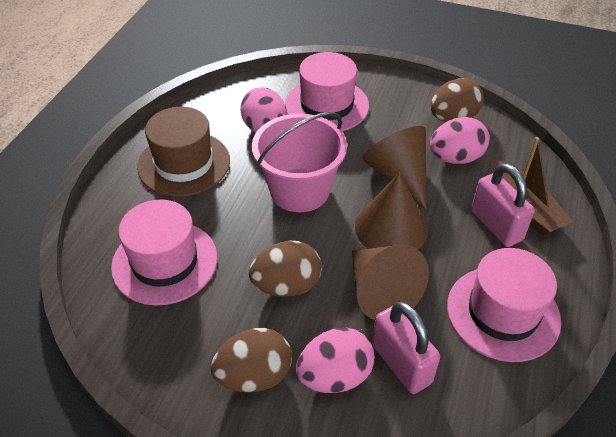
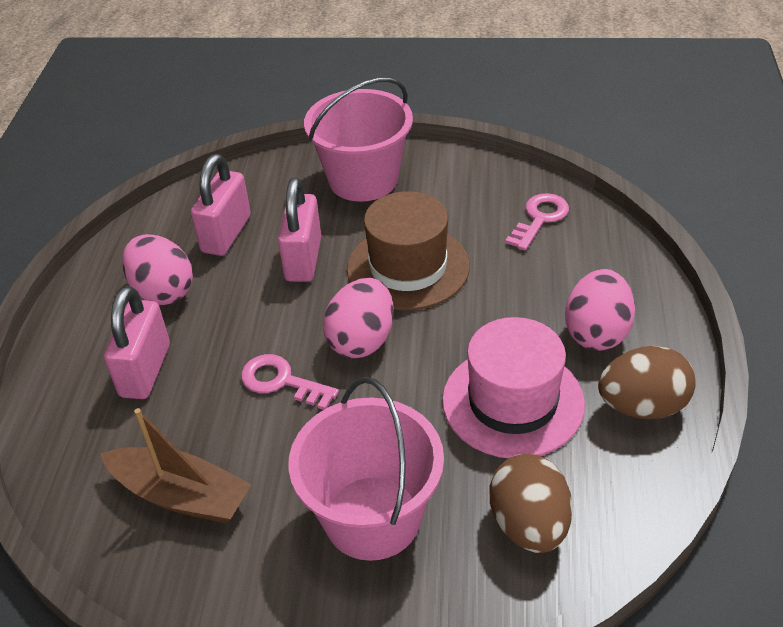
brown cone: [352,245,429,320] [355,173,428,250] [362,126,427,209] = 3 -> none = 0
brown egg: [211,328,292,393] [249,241,322,297] [430,78,484,122] = 3 -> [490,454,572,553] [598,346,695,419] = 2
pink bucket: [252,112,347,213] = 1 -> [288,377,444,561] [304,77,413,202] = 2
pink hat: [111,200,217,306] [285,52,369,131] [447,248,561,362] = 3 -> [442,317,585,458] = 1
pink key: none = 0 -> [241,354,339,410] [505,193,569,251] = 2
pink padlock: [372,301,440,394] [471,163,535,247] = 2 -> [104,286,170,399] [191,154,251,256] [278,178,321,282] = 3

